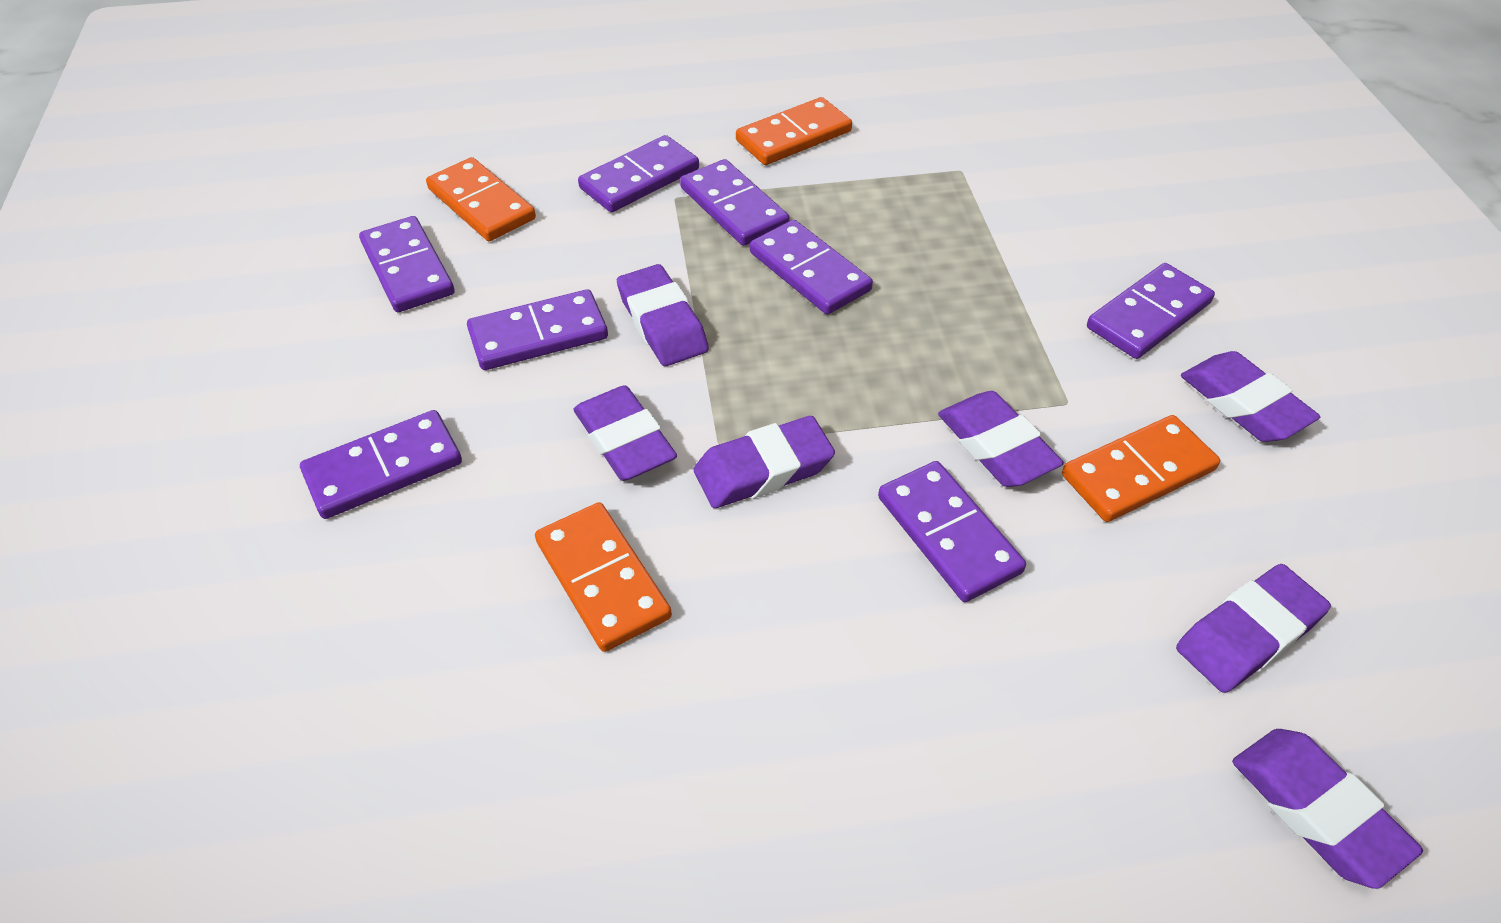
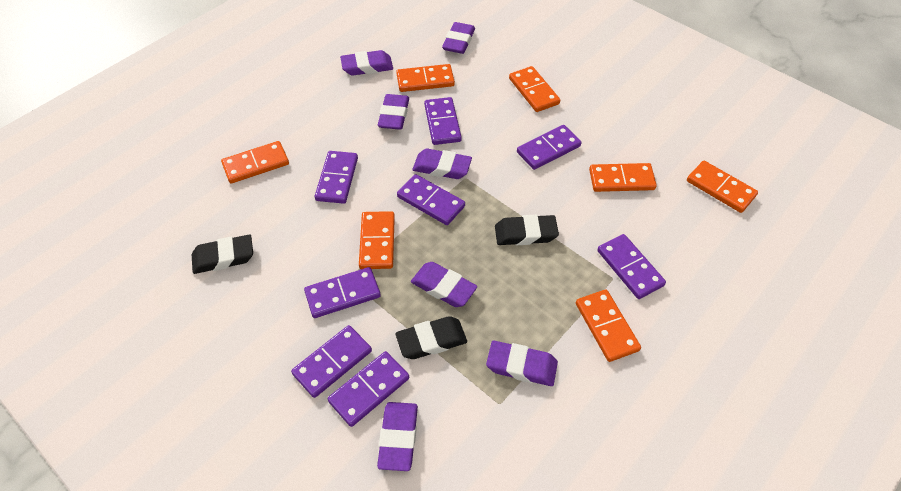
black eraser: none = 0 -> [192,235,253,274] [395,316,467,359] [495,215,559,245] = 3
orange domino: [426,157,536,241] [535,502,672,652] [736,97,852,165] [1062,415,1220,522] = 4 -> [221,141,289,184] [359,211,395,269] [396,64,455,92] [509,66,560,112] [576,290,641,362] [589,163,657,192] [687,161,758,213] = 7

